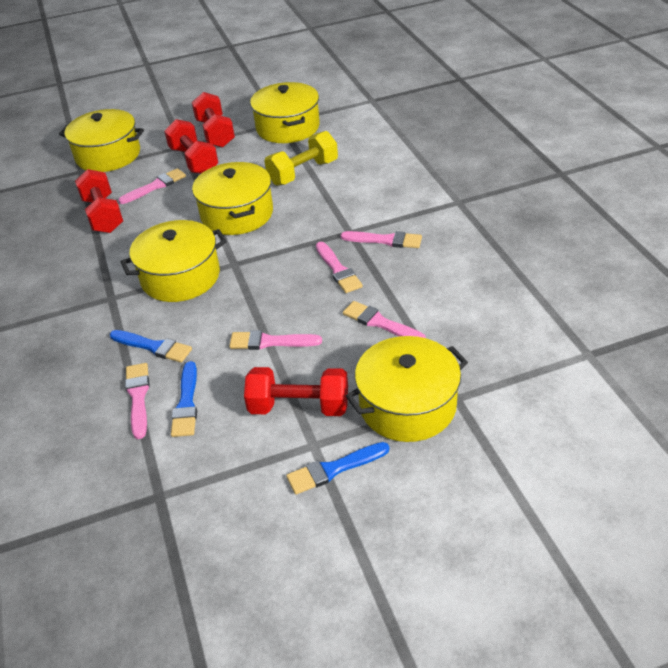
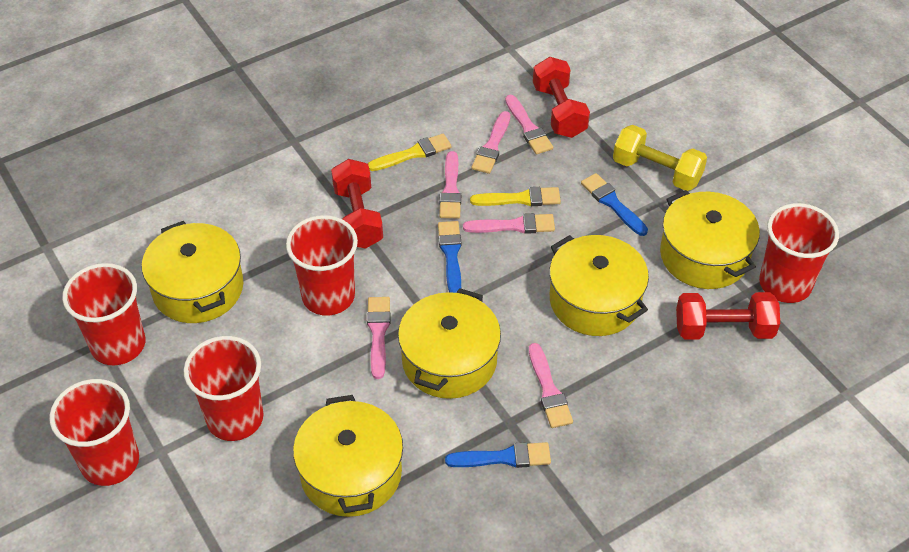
red cup: none = 0 -> [49,379,139,486] [62,263,145,365] [183,336,264,441] [286,215,358,316] [759,203,839,303] = 5
red dumbbell: [75,169,123,233] [164,119,219,174] [192,92,235,148] [244,367,348,416] = 4 -> [331,159,383,249] [533,57,590,138] [676,292,780,340] = 3
yellow brush: none = 0 -> [368,133,452,171] [470,187,561,206] = 2

